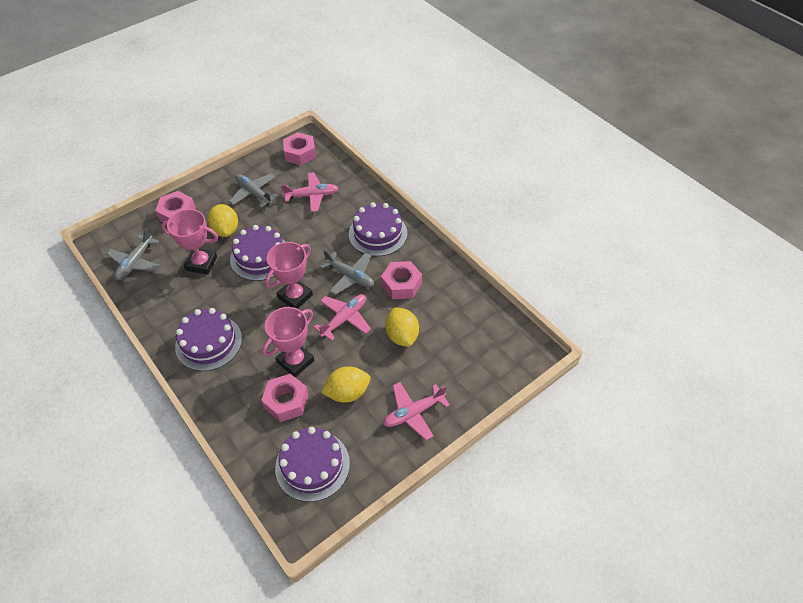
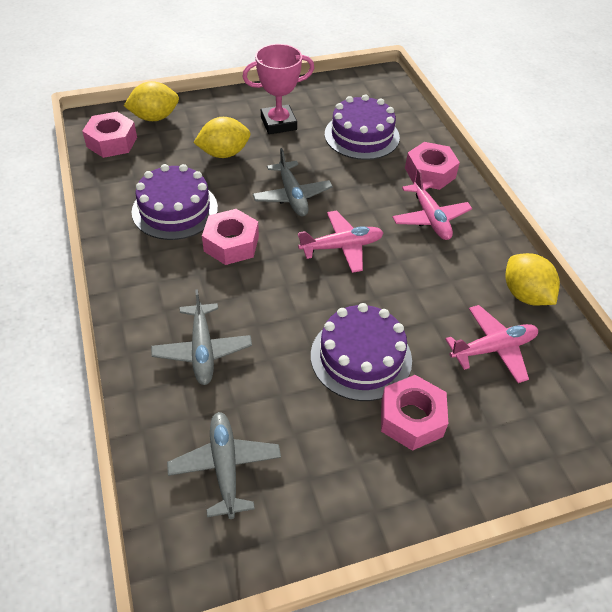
pink trophy: [161,209,218,274] [262,307,314,377] [265,242,313,309] = 3 -> [242,44,314,134] = 1
purple cake: [175,308,242,371] [230,225,285,281] [275,427,350,502] [349,202,407,256] = 4 -> [132,164,218,240] [311,303,412,401] [325,94,400,160] = 3

